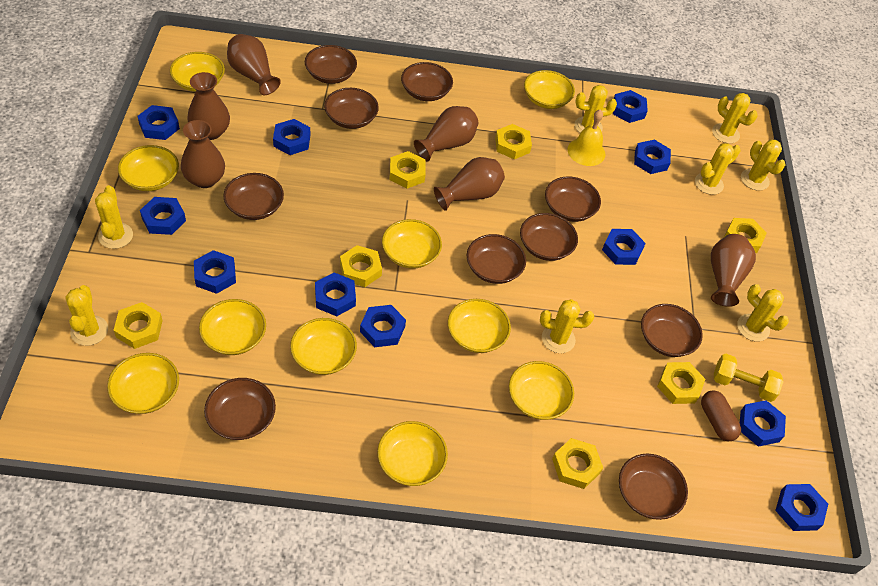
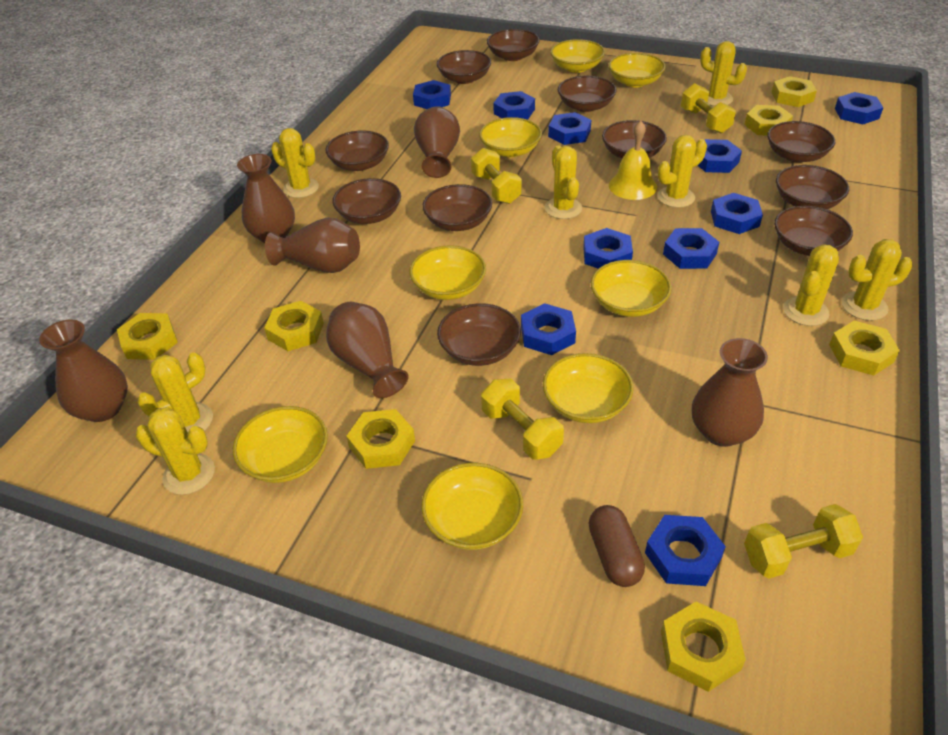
blue nut: [137,105,180,140] [140,197,186,235] [194,250,236,294] [273,119,310,155] [315,273,356,316] [360,305,406,347] [602,229,646,265] [613,90,648,123] [634,140,671,174] [740,400,786,447] [775,484,828,531] = 11 -> [413,80,451,109] [493,91,535,119] [521,303,576,355] [548,112,591,145] [583,228,633,269] [645,515,726,586] [663,228,719,269] [697,139,742,173] [711,193,763,234] [835,92,883,124] = 10
brown bowl: [204,378,276,440] [223,173,284,220] [305,45,357,84] [324,88,379,129] [401,62,453,101] [467,234,526,284] [520,213,578,261] [545,177,601,222] [619,454,688,520] [641,304,703,357] = 10 -> [325,130,389,171] [332,178,401,224] [422,184,492,231] [436,50,491,84] [437,303,521,366] [487,29,540,61] [558,76,617,112] [602,120,667,158] [767,121,835,163] [774,206,853,256] [776,165,849,209] = 11
yellow bowl: [107,353,179,414] [118,145,179,191] [170,52,225,92] [199,299,266,355] [290,318,357,375] [377,421,448,486] [382,219,442,269] [448,299,511,353] [509,361,574,420] [524,70,575,109] = 10 -> [233,406,328,483] [409,245,486,300] [421,463,523,550] [479,117,542,157] [543,353,633,423] [550,39,605,73] [591,260,671,317] [608,53,666,87] = 8
yellow dumbbell: [714,354,783,402] = 1 -> [471,148,522,204] [481,379,564,460] [681,83,736,134] [744,504,863,578] = 4

